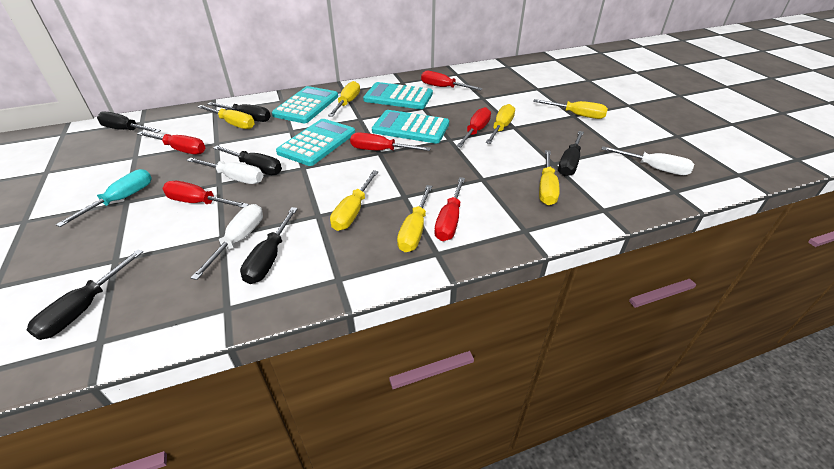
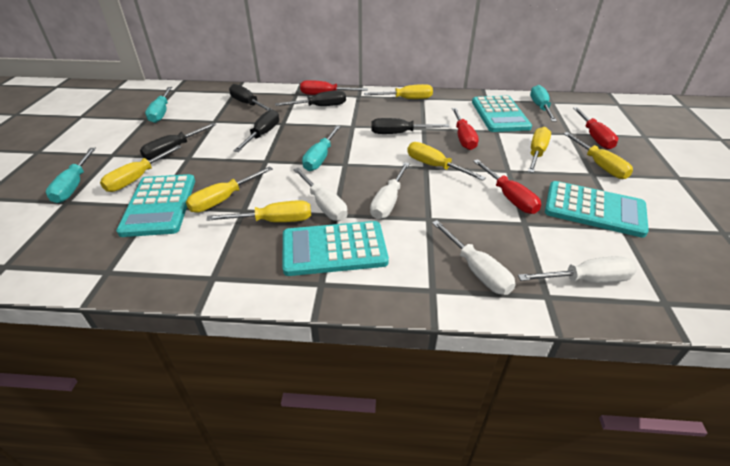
black screwdriver: [27,250,143,340] [97,111,161,133] [207,102,270,122] [213,146,282,175] [240,207,298,284] [558,131,584,176] = 6 -> [140,123,216,160] [229,84,273,111] [234,110,279,152] [275,90,346,106] [371,118,449,134] = 5
red screwdriver: [137,131,205,154] [162,181,249,208] [350,132,431,151] [421,71,483,90] [434,177,465,241] [457,107,491,147] = 6 -> [300,80,368,95] [452,108,479,150] [473,159,541,214] [573,107,618,149] = 4
turquoise screwdriver: [56,169,152,227] = 1 -> [46,148,96,203] [145,87,172,123] [302,125,341,171] [530,85,557,122] = 4
white screwdriver: [187,158,263,184] [191,204,263,280] [601,146,694,175] = 3 -> [293,168,347,221] [370,162,410,219] [432,220,516,295] [518,256,637,283] = 4

